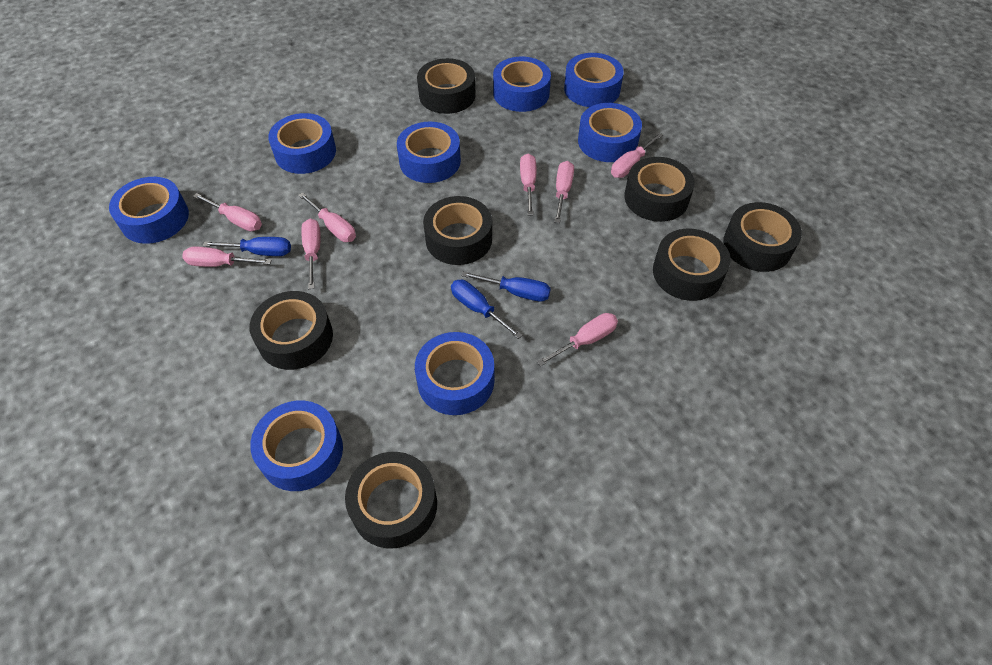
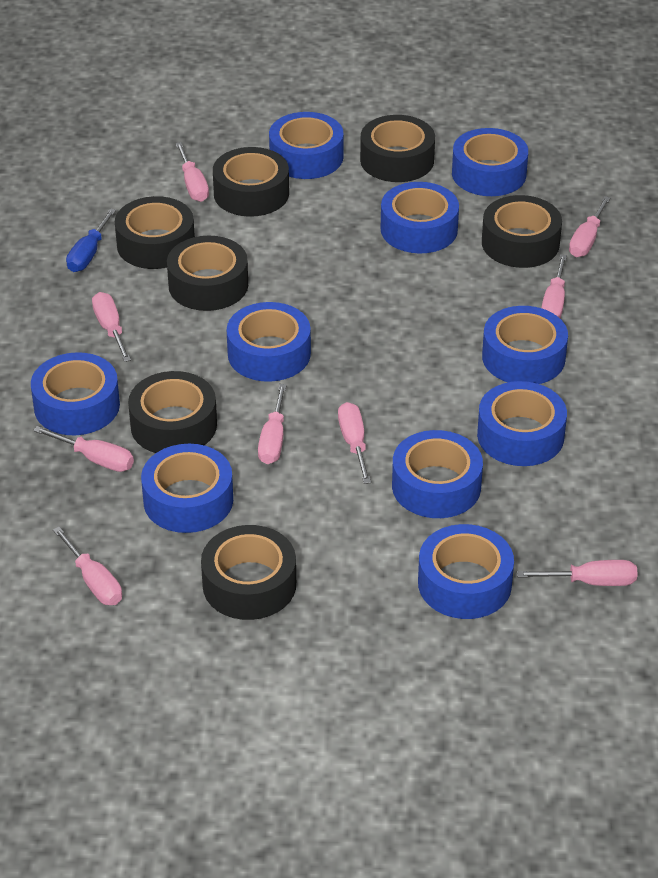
blue screwdriver: [203,237,291,256] [451,280,523,339] [462,271,551,302] = 3 -> [66,208,116,272] = 1
blue tape: [109,177,189,244] [250,401,343,491] [268,113,336,174] [397,122,461,183] [415,332,494,415] [493,57,551,112] [564,53,624,107] [578,103,642,162] = 8 -> [31,352,120,435] [141,444,233,533] [227,302,311,382] [269,112,344,179] [381,182,459,253] [392,430,483,518] [418,524,514,619] [452,128,528,196] [477,381,567,466] [482,306,568,384] = 10
pink screwdriver: [182,247,272,267] [193,193,262,231] [298,192,356,242] [301,219,321,289] [520,154,536,216] [537,313,618,366] [554,161,574,223] [611,133,663,178] = 8 -> [33,426,134,472] [53,527,122,605] [92,292,131,362] [175,142,209,202] [258,384,287,464] [338,402,371,484] [517,560,638,586] [541,254,567,318] [569,196,610,257] = 9

